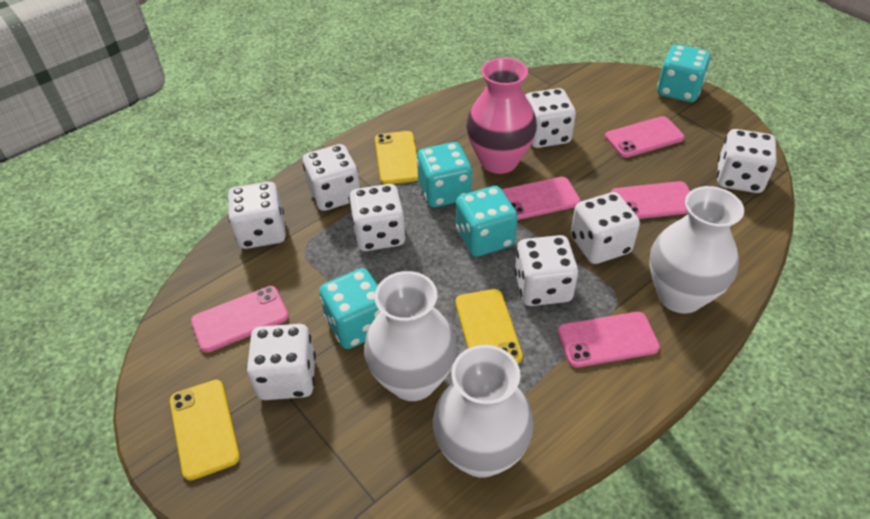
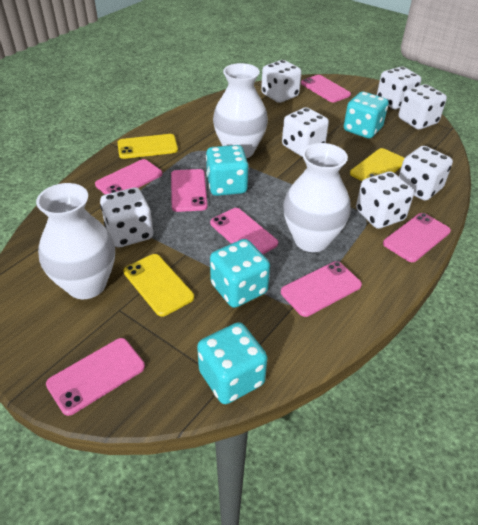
pink phone: [191,286,289,353] [502,177,581,220] [558,312,660,368] [605,116,685,158] [611,181,690,219] = 5 -> [46,338,145,416] [95,159,162,195] [171,169,208,212] [210,208,278,254] [281,261,362,317] [301,75,351,102] [383,213,451,262] = 7
pink vase: [466,58,537,174] = 1 -> none = 0
white dice: [228,182,286,249] [247,324,316,400] [303,144,360,211] [349,184,406,251] [515,235,578,306] [525,88,576,148] [571,192,640,264] [717,129,776,193] = 8 -> [100,188,153,248] [261,60,302,103] [282,107,329,157] [356,171,414,229] [377,66,421,109] [398,84,447,130] [399,146,453,201] = 7

